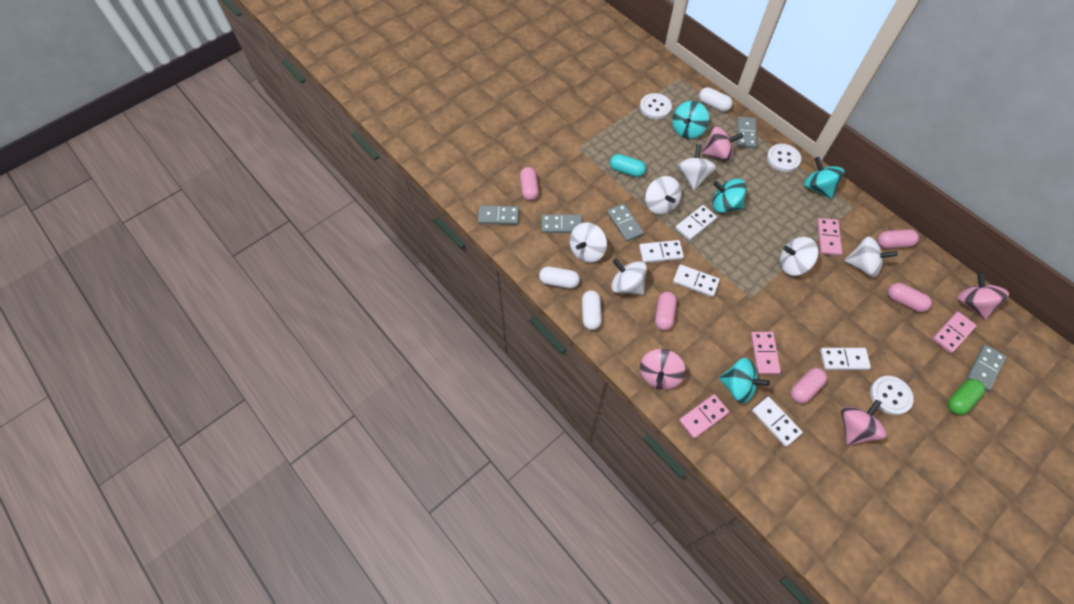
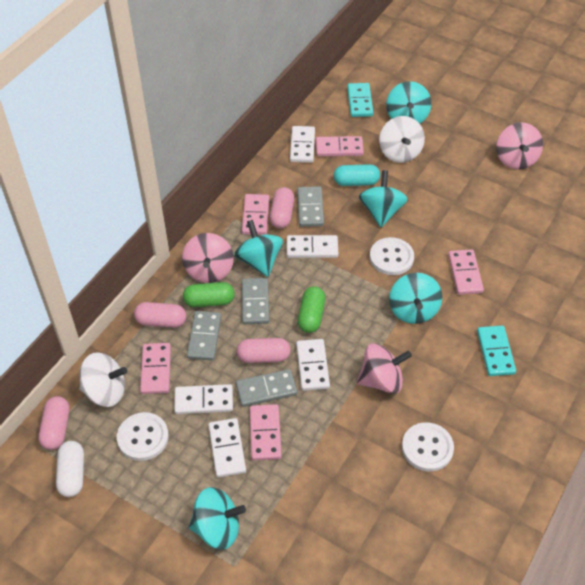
green capsule: [947,379,985,415] = 1 -> [183,282,235,307] [298,286,325,333] = 2
grey domino: [478,205,519,225] [541,214,582,233] [607,203,644,242] [737,116,757,149] [966,345,1006,391] = 5 -> [187,311,221,361] [236,369,297,407] [242,278,269,324] [297,186,324,227] = 4
pink capsule: [520,167,539,201] [655,292,677,331] [791,368,827,403] [877,229,919,249] [888,283,932,312] = 5 -> [38,396,70,450] [134,302,186,328] [237,338,291,363] [270,187,294,228] = 4
pink domino: [679,394,729,439] [751,332,781,374] [817,218,842,256] [932,312,977,353] = 4 -> [140,343,171,394] [242,194,269,235] [250,404,282,461] [316,136,364,157] [448,249,484,295] = 5
pink spinning top: [640,349,686,390] [701,126,743,162] [841,399,887,445] [957,272,1009,320] = 4 -> [182,233,234,283] [357,343,412,394] [496,122,543,170] = 3
turquoise domino: none = 0 -> [347,83,374,117] [477,326,516,376] = 2
turquoise spinning top: [672,101,709,139] [712,179,746,213] [719,358,770,403] [804,157,844,199] = 4 -> [189,487,246,549] [234,220,283,277] [359,170,408,227] [386,81,431,124] [389,273,442,324] = 5
white capsule: [539,267,580,288] [582,290,602,330] [699,87,733,112] = 3 -> [56,441,84,497] = 1
white spinning top: [570,223,607,263] [611,259,647,295] [645,176,681,215] [677,144,716,190] [780,237,819,276] [844,236,898,277] = 6 -> [79,352,127,407] [379,116,425,163] = 2

